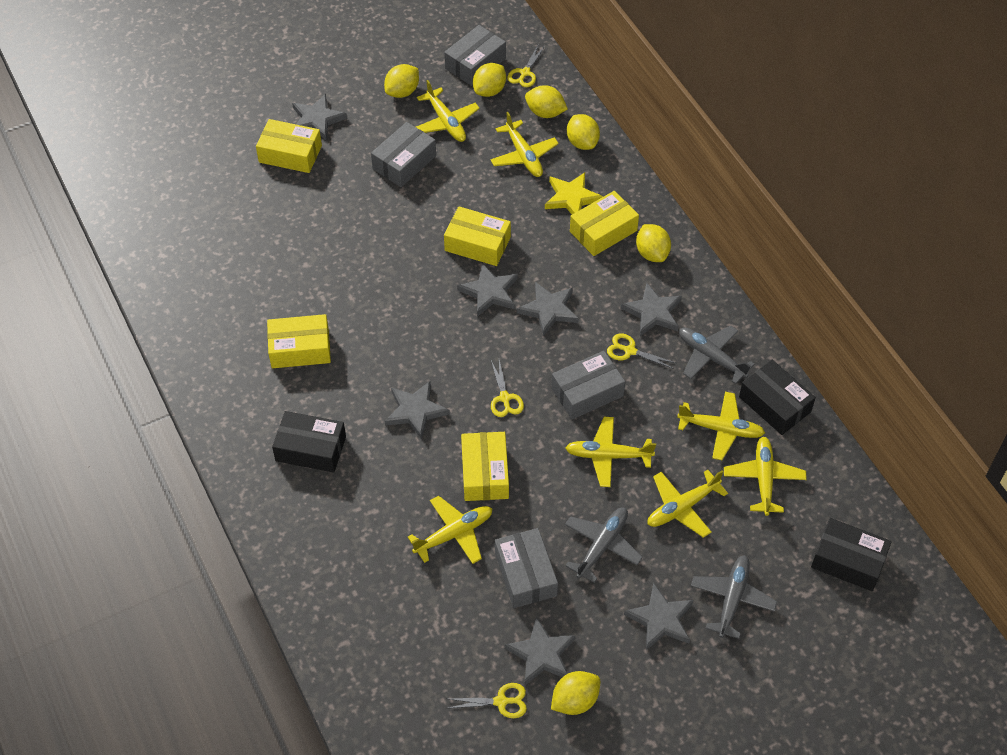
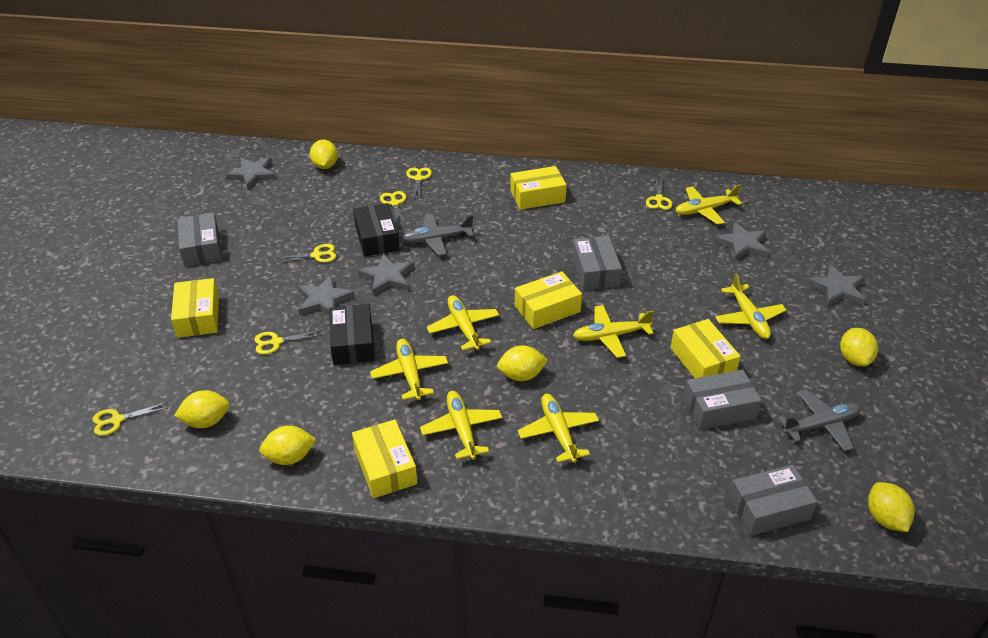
black box: [272,411,346,473] [739,360,816,435] [811,518,892,591] = 3 -> [329,304,375,365] [353,203,400,256] = 2
grey plane: [565,507,643,583] [679,325,755,384] [691,555,777,639] = 3 -> [401,214,474,256] [778,389,861,451] = 2
grey star: [292,94,347,141] [385,381,450,440] [457,263,517,317] [505,617,576,685] [517,282,579,336] [621,283,682,336] [624,583,693,650] = 7 -> [225,157,277,190] [298,275,355,315] [358,254,414,296] [714,222,769,261] [807,264,865,306] = 5
yellow scissors: [449,683,527,718] [491,360,524,417] [508,46,545,87] [607,333,676,369] = 4 -> [92,402,167,436] [254,330,322,355] [274,244,336,264] [380,191,406,225] [406,168,432,199] [646,176,673,210] = 6
yellow star: [545,172,603,214] = 1 -> none = 0

